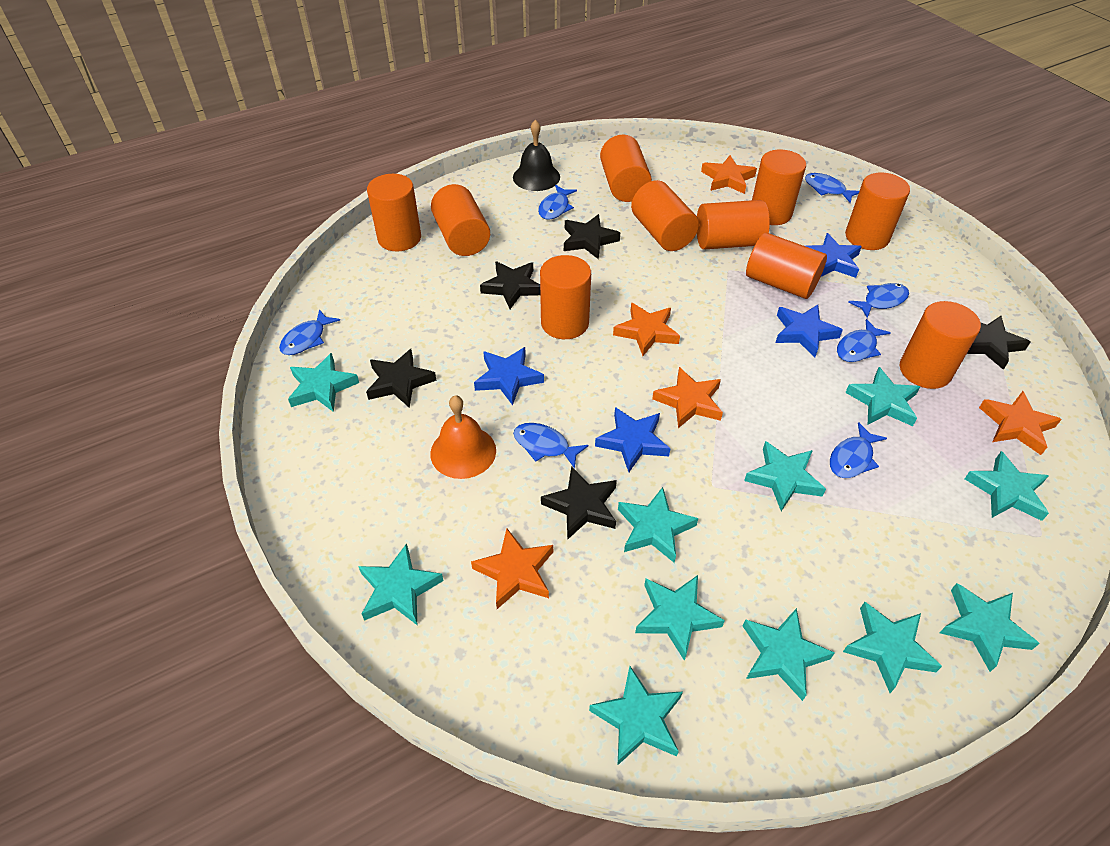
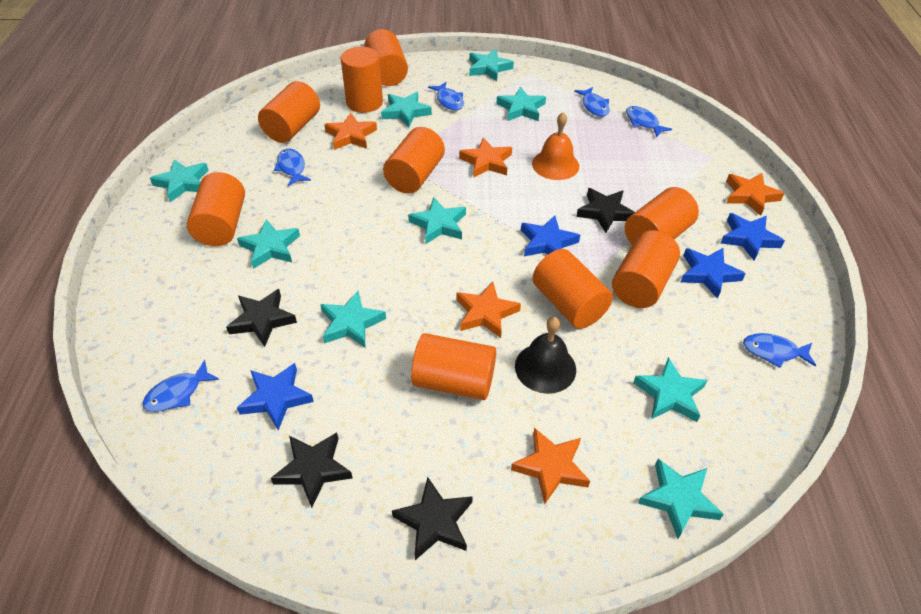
black star: [366,349,436,408] [480,261,540,309] [541,466,617,540] [564,214,620,259] [967,316,1030,370] = 5 -> [226,289,297,347] [271,432,353,508] [392,477,473,560] [576,188,635,233] = 4
blue fish: [279,309,340,355] [513,423,589,469] [538,185,577,220] [805,173,859,203] [830,422,887,478] [837,319,891,362] [849,283,909,318] = 7 -> [142,360,219,412] [274,149,311,186] [428,82,464,110] [574,87,610,117] [626,106,672,137] [743,333,816,368] = 6
orange cylinder: [367,174,421,252] [431,184,490,256] [540,255,591,339] [600,135,652,202] [631,180,699,251] [697,200,770,250] [746,232,827,299] [752,150,806,225] [845,172,910,250] [900,301,981,389] = 10 -> [187,172,245,246] [258,81,320,143] [341,47,383,113] [364,29,408,86] [383,127,445,194] [411,333,496,400] [532,249,613,329] [612,230,680,308] [625,187,699,245] = 9
turquoise star: [288,353,359,412] [358,543,444,625] [589,666,683,766] [618,487,698,563] [635,575,725,661] [743,608,835,701] [744,441,826,511] [843,602,942,693] [845,367,920,426] [940,583,1040,672] [965,451,1049,521] = 11 -> [150,159,209,202] [237,219,300,269] [320,291,386,348] [381,92,432,127] [408,197,466,244] [469,49,514,81] [497,87,546,121] [633,357,708,422] [638,459,724,539] = 9

